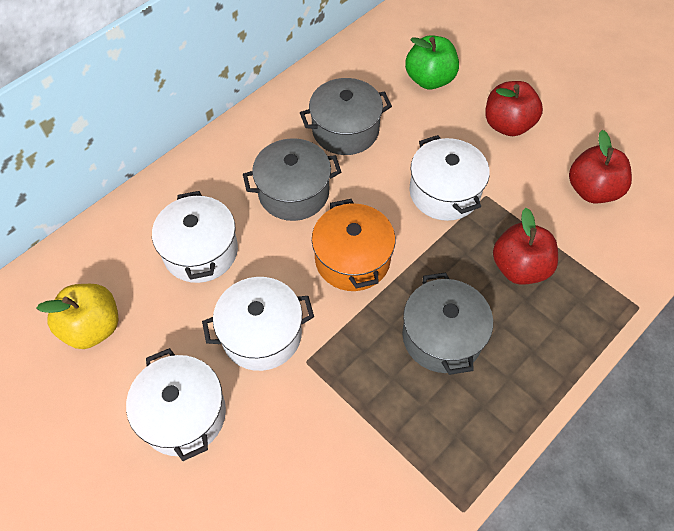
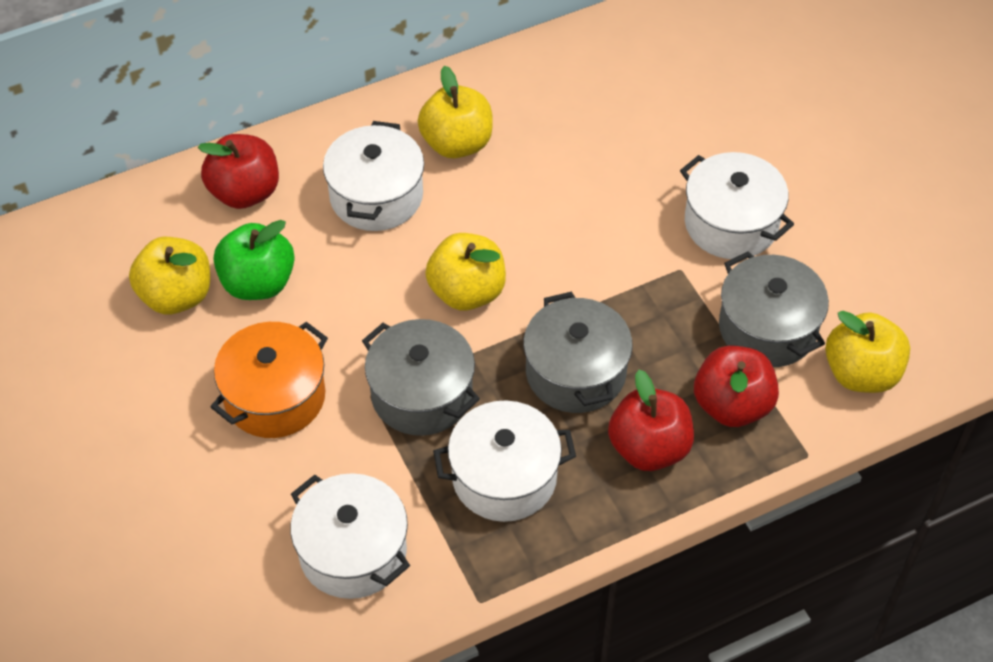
yellow apple: [37,284,118,349] = 1 -> [129,237,210,314] [418,66,493,158] [425,233,506,311] [825,311,910,393] = 4

